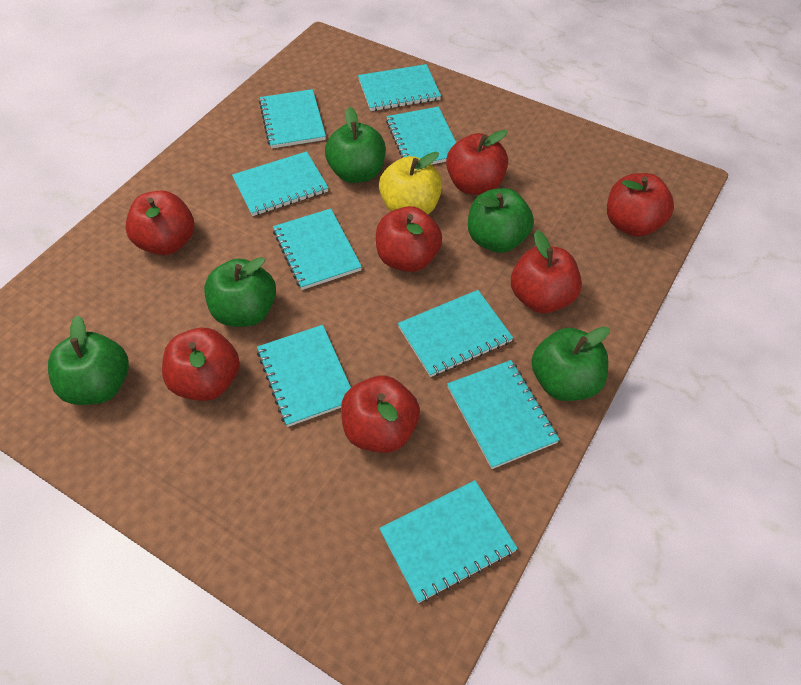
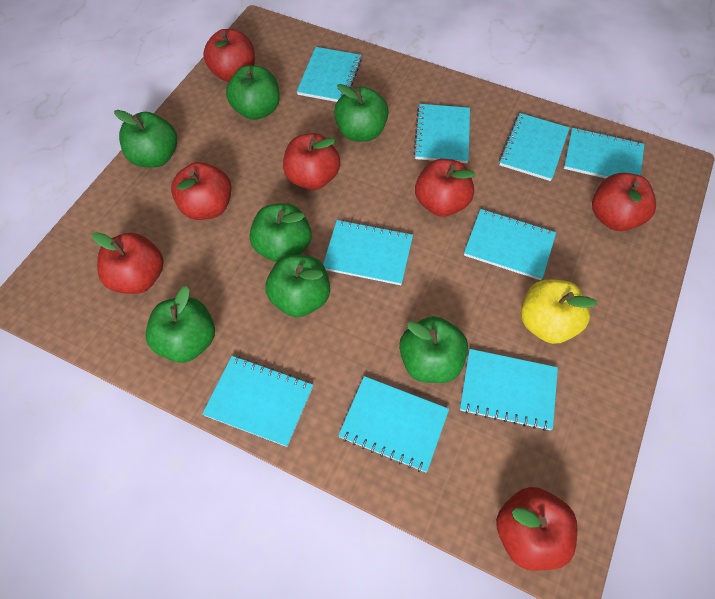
green apple: [48,315,129,405] [204,257,276,327] [325,106,386,183] [468,188,534,253] [531,326,610,401] = 5 -> [114,110,177,167] [145,286,215,363] [226,65,280,120] [250,203,312,262] [265,255,330,317] [334,84,389,141] [399,316,468,383] = 7

